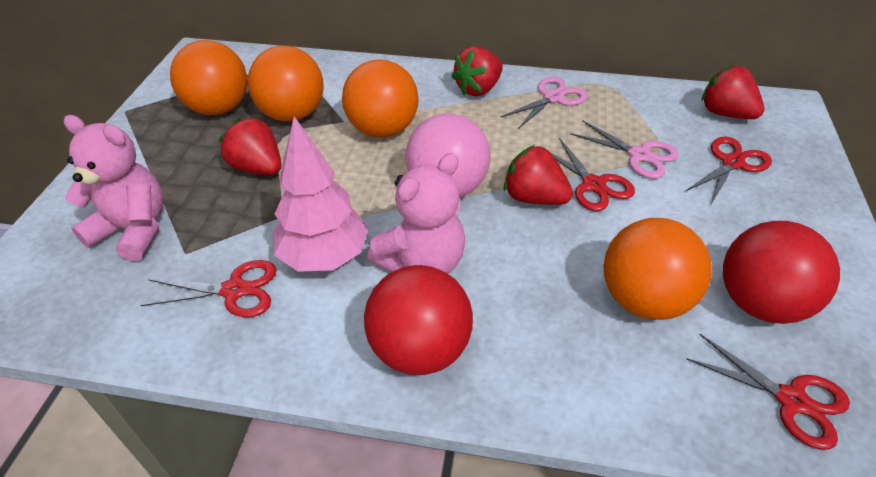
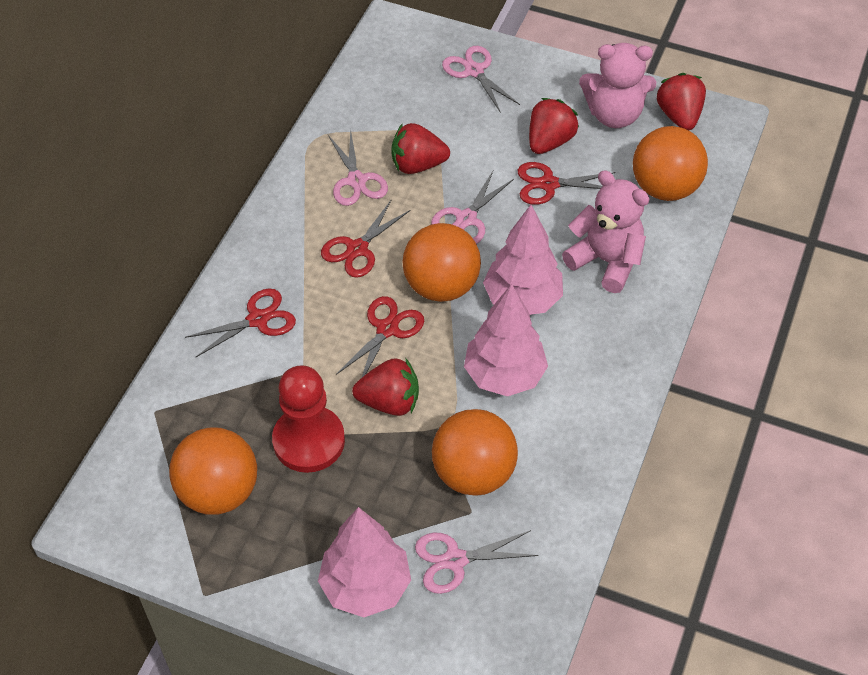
pink ball: [406,114,490,198] = 1 -> none = 0
pink scissors: [500,77,588,129] [570,121,679,179] = 2 -> [328,129,388,206] [415,530,539,594] [431,171,514,244] [442,46,520,113] = 4
pink tree: [273,116,369,272] = 1 -> [318,507,411,617] [464,284,548,396] [483,205,563,315] = 3
red ball: [364,265,473,375] [723,221,840,324] = 2 -> none = 0
red pawn: none = 0 -> [272,365,345,473] = 1

